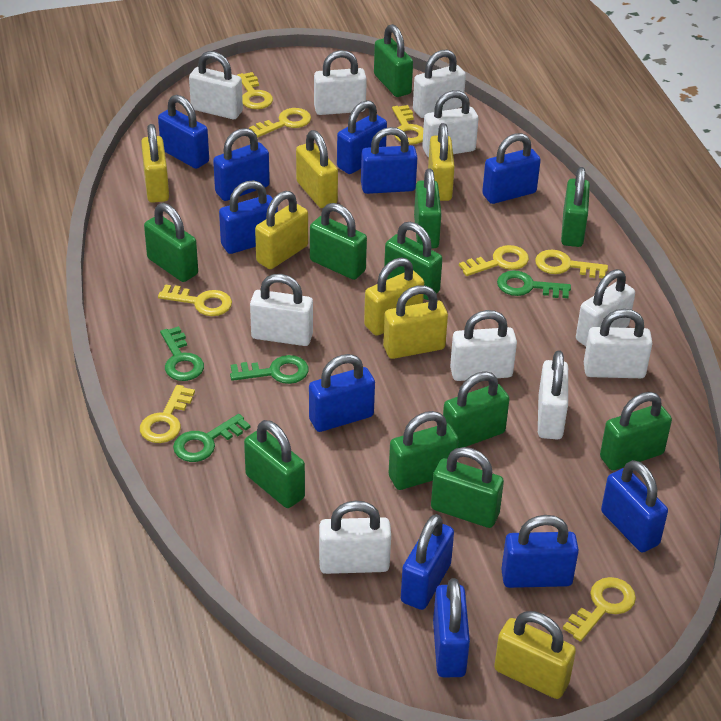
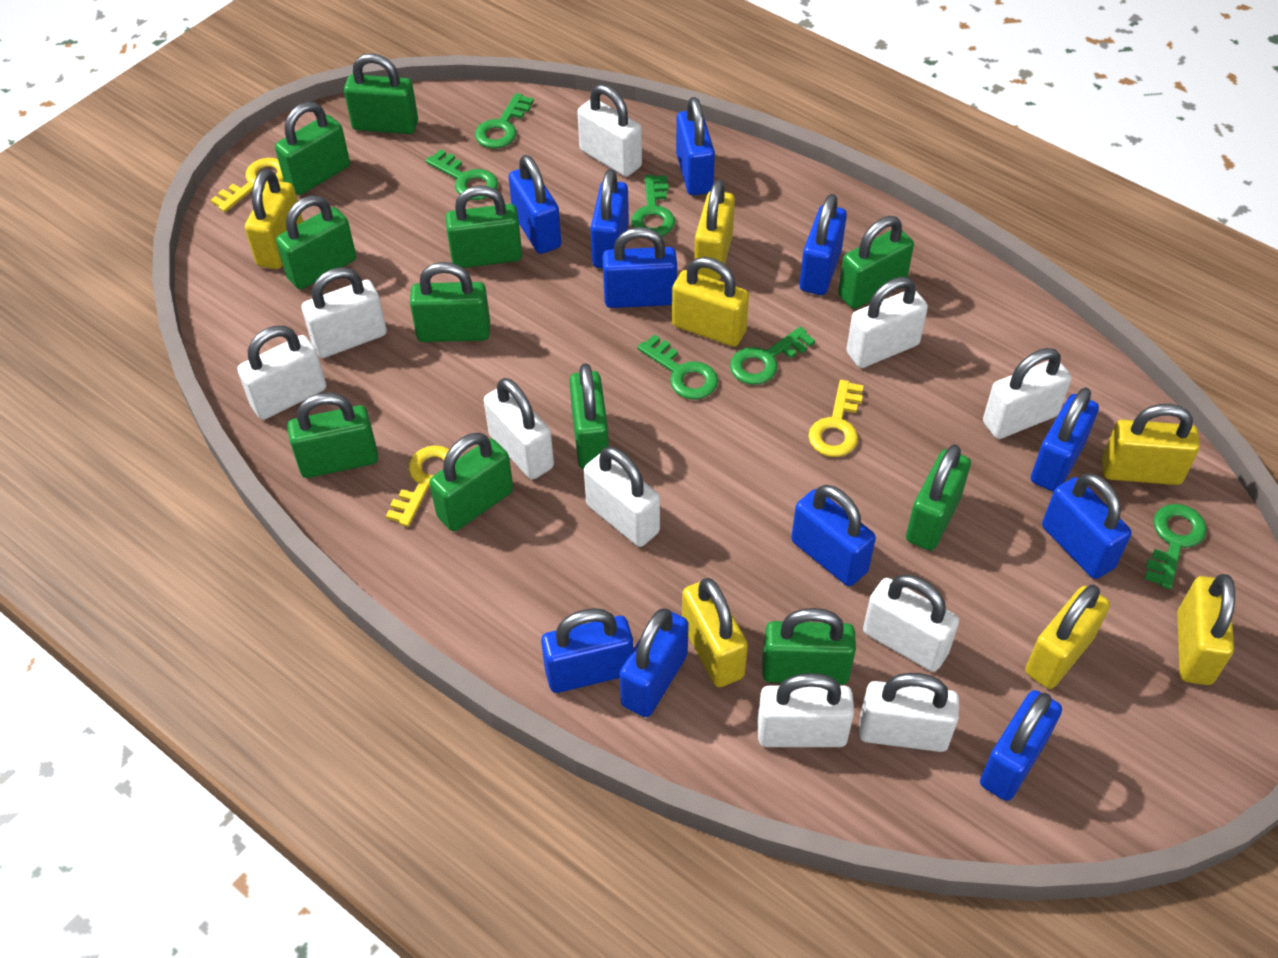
green key: [160,326,204,381] [173,414,250,462] [230,355,309,384] [497,270,571,298] = 4 -> [425,149,498,200] [475,93,534,149] [631,175,675,236] [637,334,718,399] [730,327,815,385] [1145,504,1207,589] = 6
yellow key: [140,385,195,443] [158,284,232,316] [237,72,273,109] [249,108,311,137] [392,105,423,145] [459,245,529,276] [535,250,608,278] [563,577,636,642] = 8 -> [211,158,284,212] [386,445,450,527] [808,380,864,457] = 3

